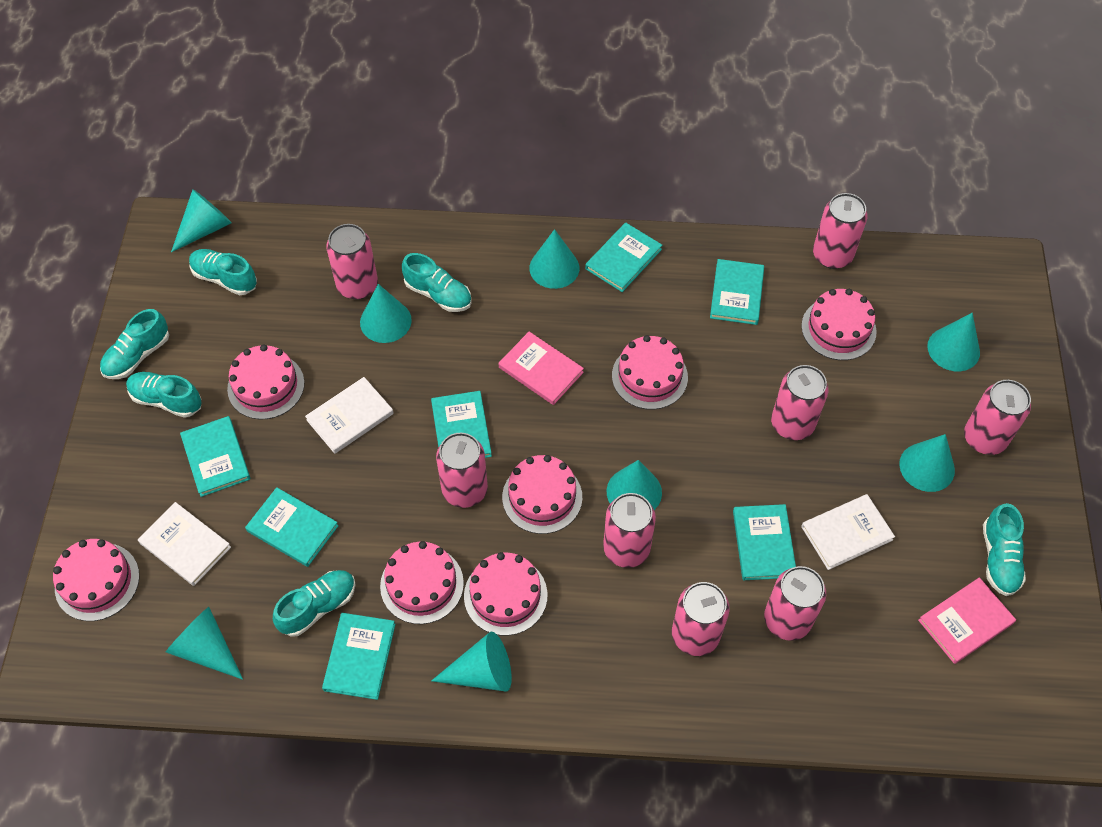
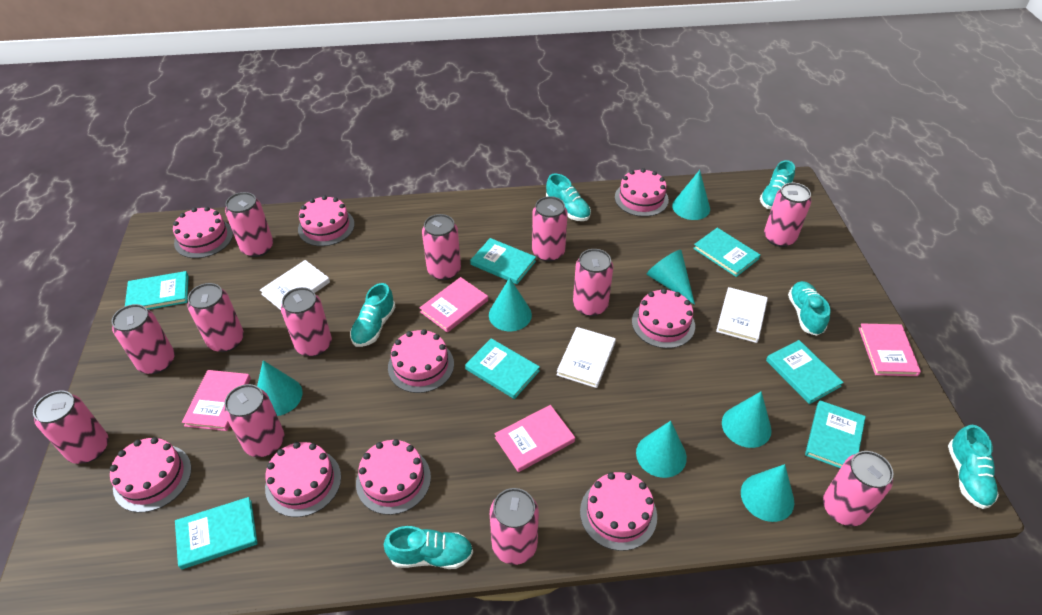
pink book: [499,332,584,405] [918,577,1016,664] = 2 -> [182,370,251,431] [420,277,488,333] [495,405,575,472] [859,323,921,376] = 4
pink cake: [53,539,139,621] [227,344,304,419] [380,541,464,624] [464,552,547,636] [502,455,582,534] [612,335,688,410] [801,289,877,360] = 7 -> [110,437,192,513] [173,207,233,258] [265,442,341,517] [298,196,355,246] [356,439,431,515] [388,329,454,393] [580,472,657,551] [615,168,669,217] [632,289,695,348] = 9
pink can: [326,224,378,299] [436,433,488,508] [603,493,656,568] [672,582,730,656] [764,566,826,641] [771,365,828,440] [813,193,868,269] [964,380,1031,455] = 8 -> [33,390,109,464] [112,304,175,374] [188,283,244,352] [224,384,284,457] [225,192,273,257] [281,287,332,357] [422,214,461,280] [490,488,539,565] [532,196,568,262] [573,249,613,316] [764,182,811,247] [823,451,893,526] = 12
turquoise cone: [166,607,243,680] [171,189,232,252] [360,284,412,343] [431,632,512,691] [529,229,579,289] [607,460,662,510] [899,434,955,492] [927,313,980,371] = 8 -> [257,360,302,416] [489,278,532,331] [636,421,687,478] [647,250,695,305] [672,170,710,220] [722,391,772,448] [741,464,794,522] = 7

